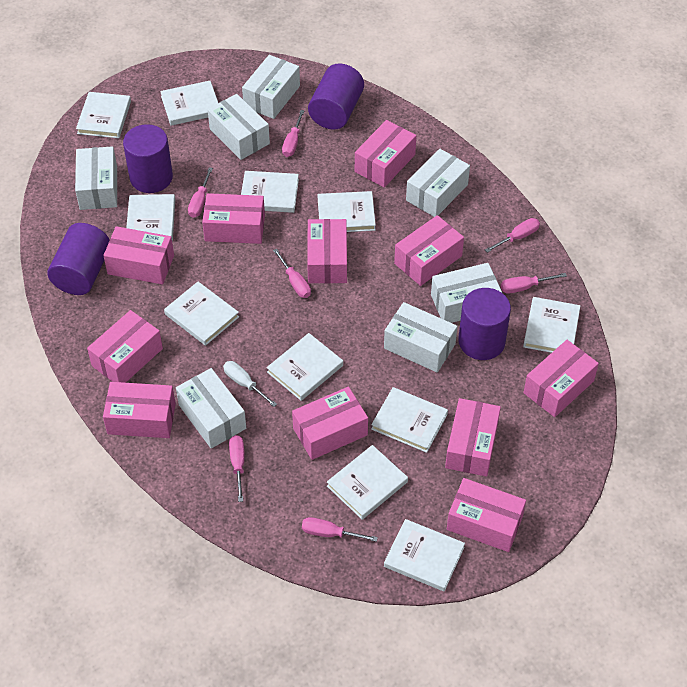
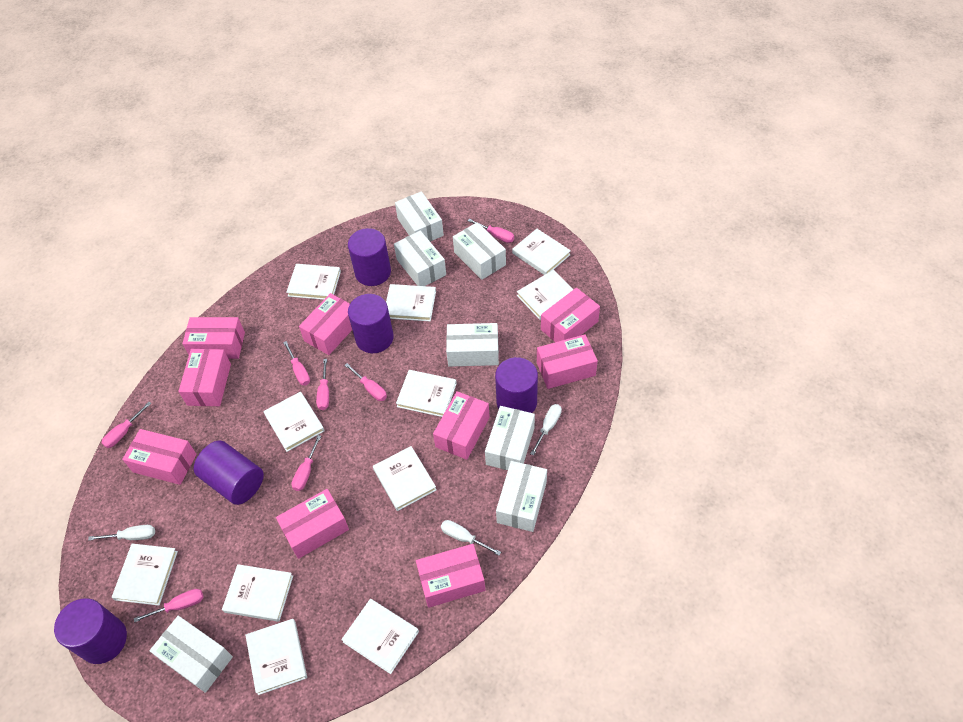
pink box: [87,310,163,383] [103,226,174,285] [103,382,176,438] [202,193,265,244] [292,387,368,460] [307,219,347,283] [355,120,416,187] [394,215,464,286] [445,398,501,477] [447,478,526,552] [523,340,599,417] = 11 -> [122,429,197,485] [178,349,231,406] [182,317,245,359] [276,489,349,559] [299,293,352,355] [416,544,485,608] [433,391,490,460] [537,334,598,389] [541,288,600,342] = 9
purple cylinder: [47,223,110,295] [123,124,173,193] [308,63,364,130] [458,288,511,360] = 4 -> [54,598,127,664] [194,440,264,505] [348,228,391,286] [348,294,393,353] [495,357,538,413] = 5
white screwdriver: [223,361,277,407] = 1 -> [88,525,155,541] [441,520,501,556] [530,404,562,456] = 3

